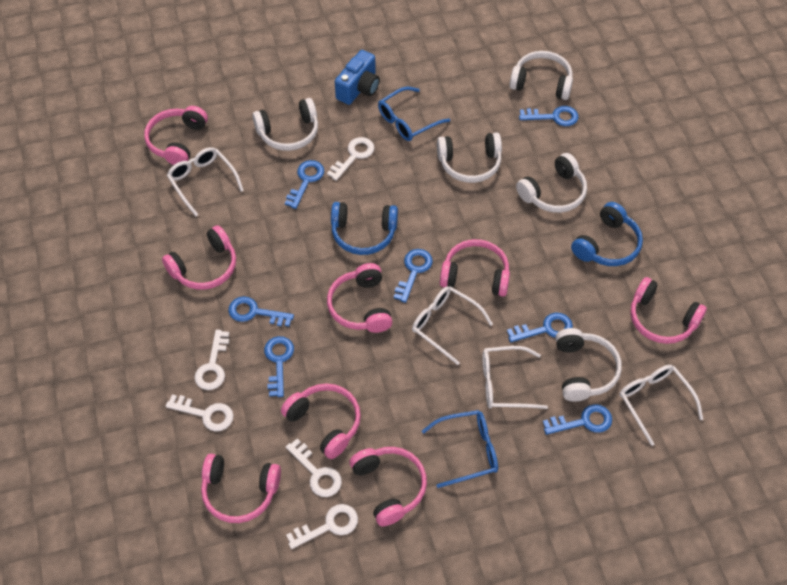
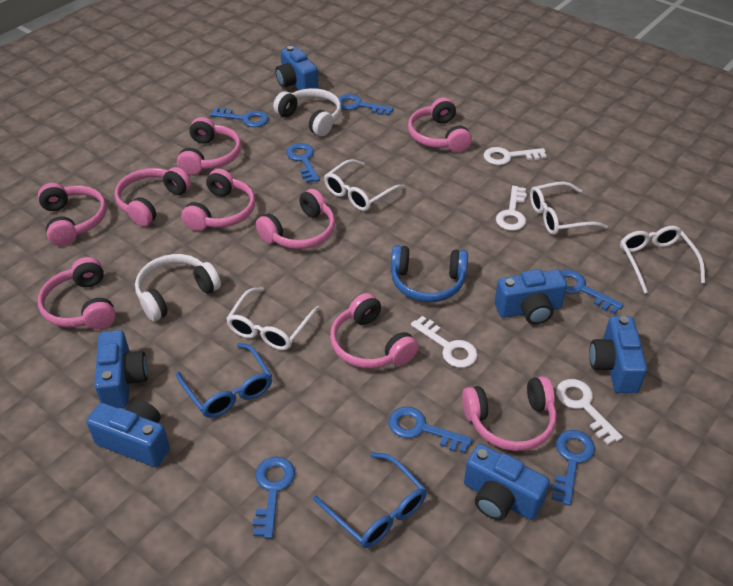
blue camera: [335,50,380,105] = 1 -> [86,400,170,467] [94,330,148,408] [275,46,319,90] [464,444,550,520] [495,269,567,325] [589,316,647,393] = 6
blue headphones: [331,202,398,255] [571,202,643,266] = 2 -> [391,245,468,302] = 1
pink headphones: [144,106,208,165] [162,225,236,290] [201,454,281,523] [281,383,361,459] [327,263,392,333] [349,447,427,526] [440,239,510,297] [630,277,707,344] = 8 -> [38,183,107,246] [38,257,115,329] [115,167,191,226] [177,117,241,175] [181,169,255,231] [256,189,335,249] [330,293,418,369] [408,97,472,152] [462,376,556,451] = 9
white headphones: [252,98,318,151] [437,133,502,183] [510,51,573,100] [516,153,587,213] [556,328,622,402] = 5 -> [135,254,221,321] [273,88,341,136] = 2
white key: [166,394,233,431] [194,330,229,390] [286,438,342,497] [286,504,358,549] [327,137,375,181] = 5 -> [411,316,478,368] [483,147,547,165] [496,186,527,231] [556,379,623,445] = 4

